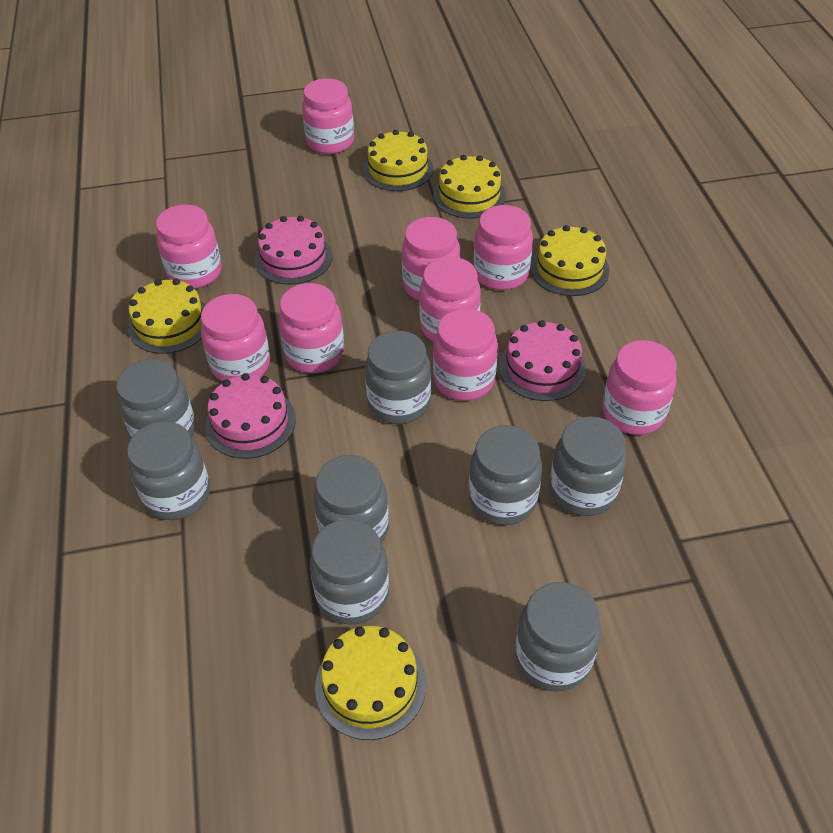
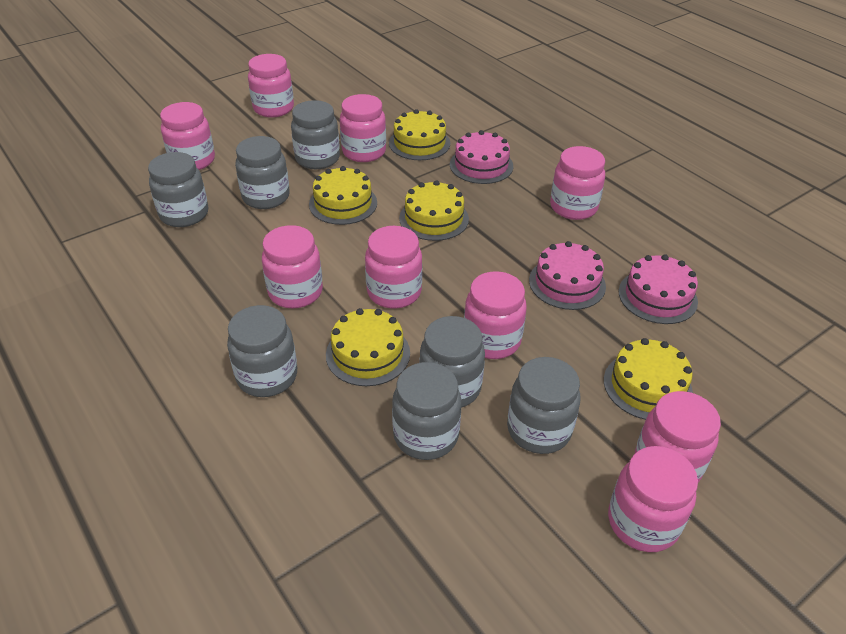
grey jar: [116,359,195,438] [127,421,210,520] [310,519,389,625] [314,455,389,543] [365,331,431,424] [469,425,542,525] [515,582,601,691] [550,416,627,516] = 8 -> [148,152,209,227] [227,305,297,397] [235,136,290,209] [291,100,340,169] [392,362,462,460] [419,316,485,408] [507,357,581,454] = 7

